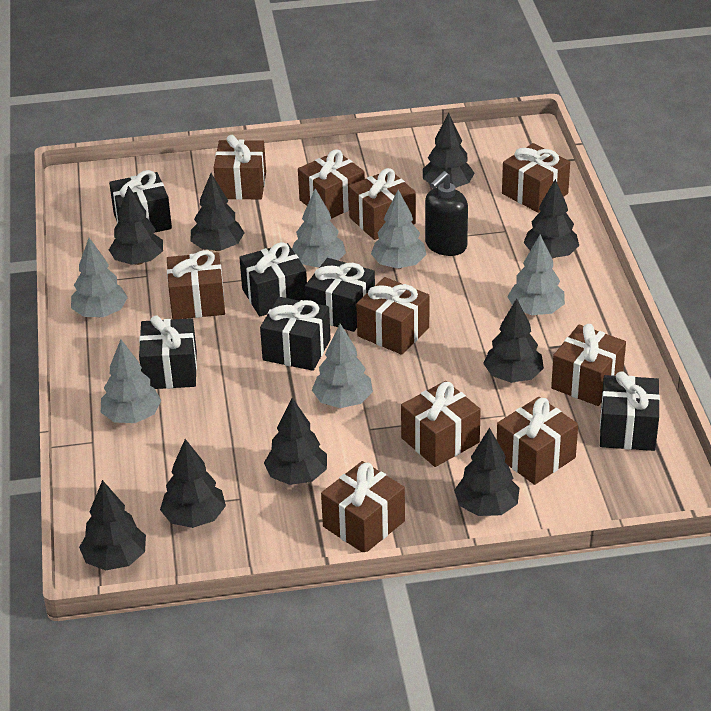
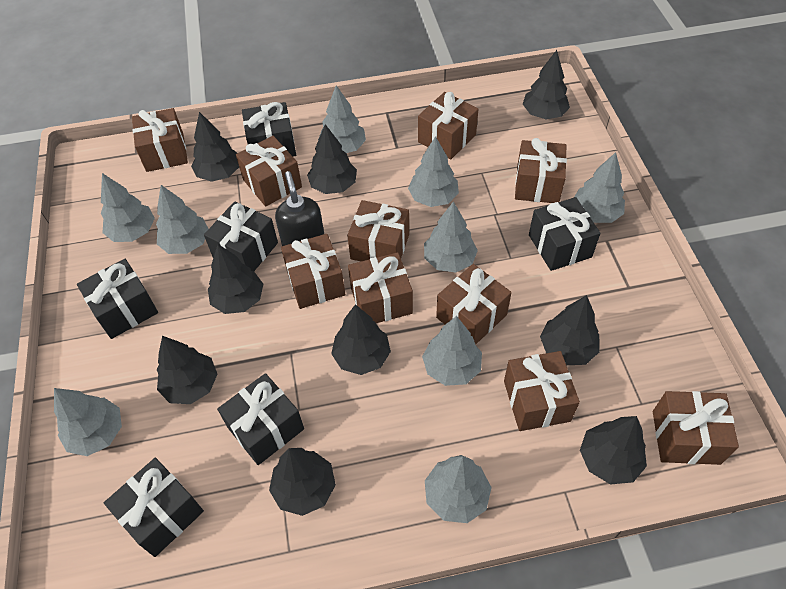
grey tree: [71,238,128,317] [101,340,162,423] [292,188,346,267] [312,324,373,408] [371,190,427,269] [507,235,565,315] = 6 -> [54,388,122,456] [101,173,155,242] [156,185,209,254] [318,85,366,153] [408,136,459,207] [422,316,482,386] [424,201,478,273] [425,455,492,523] [574,152,625,223] = 9

